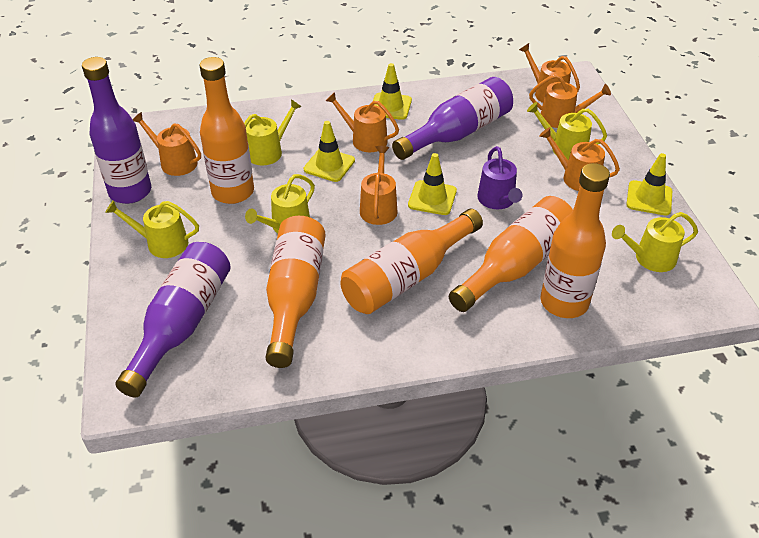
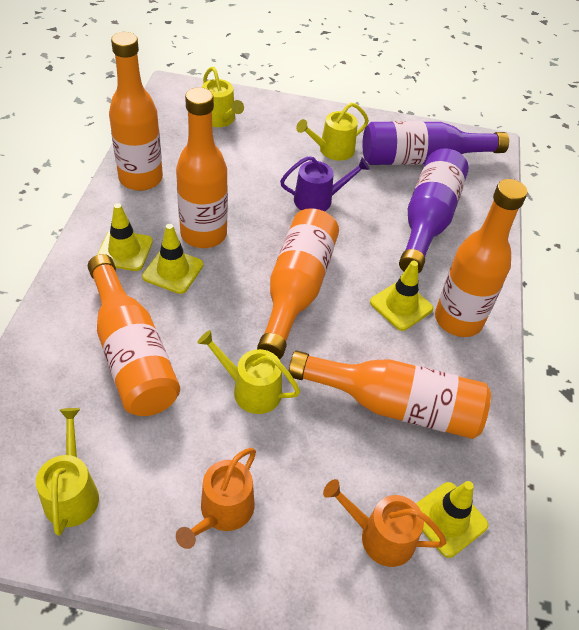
orange bottle: [199,57,254,204] [265,216,326,368] [341,209,483,314] [449,196,573,312] [540,163,610,318] = 5 -> [88,254,180,416] [109,32,163,191] [176,87,228,248] [257,208,339,359] [288,350,491,439] [435,179,527,337] = 6
orange watering can: [133,112,201,176] [326,92,399,152] [360,146,398,225] [519,43,580,103] [529,74,611,128] [539,127,620,191] = 6 -> [176,448,256,549] [323,479,447,567] = 2
purple bottle: [82,57,151,204] [115,242,231,398] [392,77,513,160] = 3 -> [362,121,509,165] [399,148,469,273] = 2
yellow watering can: [105,200,199,258] [244,99,302,165] [245,174,315,233] [527,102,607,160] [612,212,698,272] = 5 -> [36,408,99,536] [197,330,300,414] [202,67,244,127] [296,102,369,161] = 4

